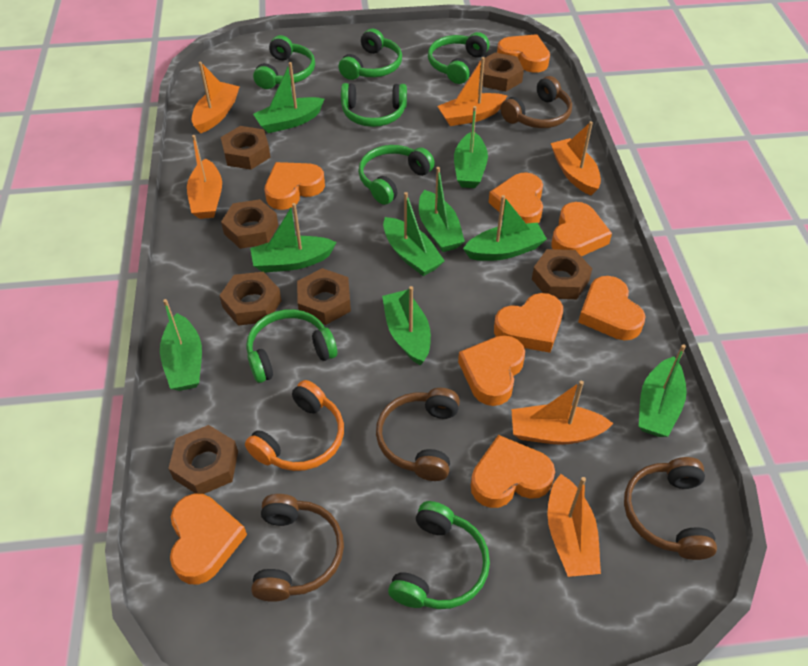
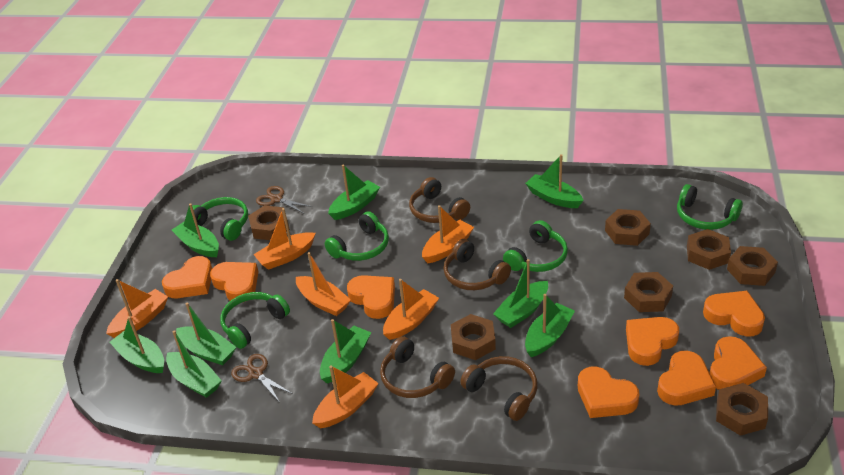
brown scissors: none = 0 -> [231,354,293,403] [256,186,312,213] = 2
green headphones: [246,309,337,383] [253,35,315,89] [339,28,402,80] [341,83,407,127] [358,145,435,205] [388,501,490,609] [428,32,489,84] = 7 -> [192,197,248,241] [220,292,290,349] [325,211,389,261] [503,220,568,272] [677,184,743,230] = 5
orange headphones: [245,380,344,471] = 1 -> none = 0
orange heart: [170,493,247,585] [265,162,325,210] [458,335,525,406] [471,435,555,508] [488,172,543,224] [494,293,563,353] [497,34,550,73] [552,202,612,256] [578,276,646,340] = 9 -> [162,256,212,298] [210,262,258,301] [347,275,395,319] [578,367,639,418] [626,317,679,366] [657,351,716,406] [703,291,765,337] [710,336,767,390] = 8

